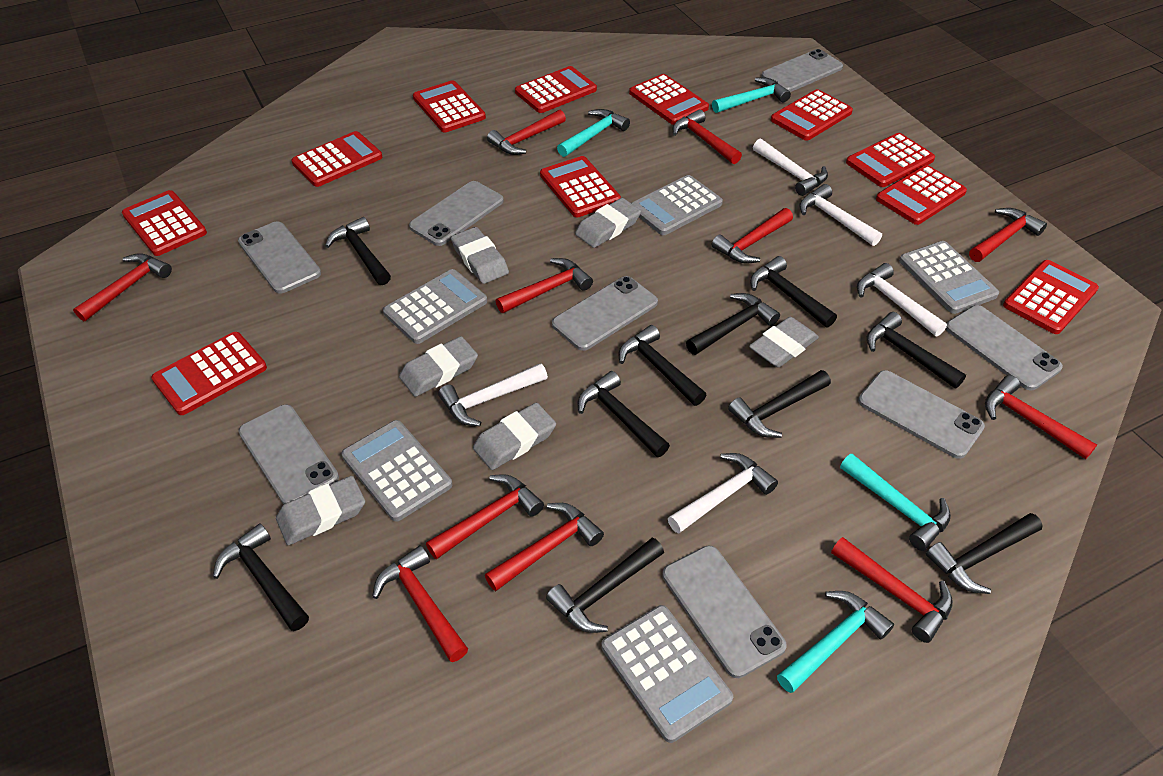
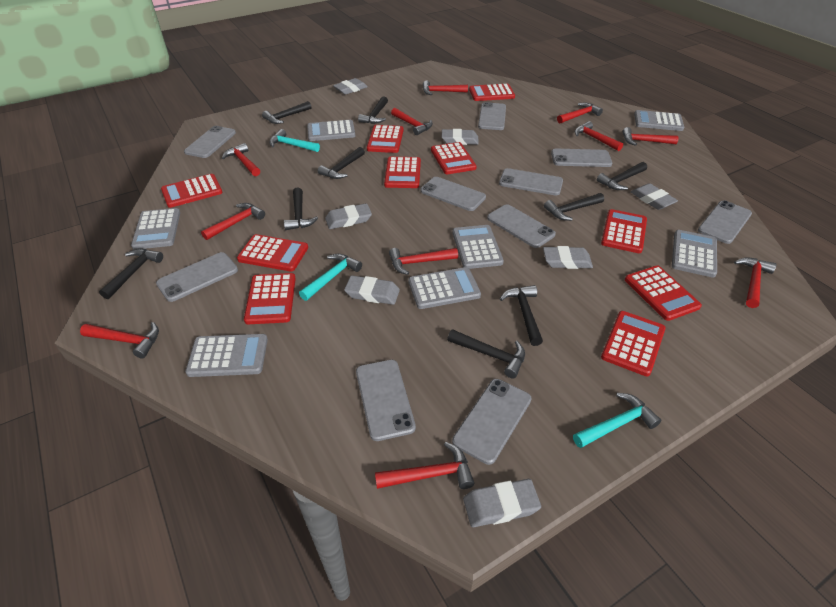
black hammer: [213,523,309,631] [325,217,391,285] [546,538,664,633] [578,371,670,457] [619,325,706,406] [686,293,780,355] [728,370,831,438] [750,256,837,327] [867,312,966,388] [926,513,1043,594] = 10 -> [99,249,163,299] [262,101,311,124] [284,187,318,230] [318,147,365,179] [358,96,388,124] [447,329,525,378] [500,285,543,346] [544,193,604,221] [597,162,647,190] = 9
grey calculator: [341,420,452,521] [383,269,487,344] [601,605,733,743] [631,175,723,235] [899,241,999,314] = 5 -> [131,208,180,250] [185,334,268,377] [307,120,355,141] [408,267,481,309] [452,225,504,269] [634,110,684,131] [672,230,717,277] = 7
grey eraser: [276,476,365,545] [399,336,478,397] [451,227,509,284] [473,403,556,470] [575,198,641,248] [749,317,819,368] = 6 -> [325,203,372,229] [333,78,368,95] [344,275,400,305] [442,129,479,145] [463,479,541,527] [543,246,593,269] [631,183,678,210] = 7
grey phone: [238,221,321,293] [238,405,339,504] [409,181,504,246] [552,276,658,351] [662,546,787,678] [762,49,843,92] [858,370,985,459] [946,305,1063,390] = 8 -> [156,252,238,302] [184,126,236,158] [356,360,416,441] [421,177,486,211] [452,379,532,465] [478,102,506,130] [487,204,556,248] [499,168,563,195] [551,149,612,167] [698,200,752,244] = 10
red calculator: [122,190,207,256] [151,332,267,415] [292,131,382,187] [413,80,486,132] [515,66,597,113] [540,156,621,217] [629,74,709,125] [771,89,853,141] [846,133,935,187] [876,165,967,225] [1003,260,1099,334] = 11 -> [161,174,223,208] [237,234,308,272] [244,273,296,324] [367,125,404,153] [384,157,421,188] [431,142,477,174] [469,84,515,101] [601,209,647,253] [601,311,666,376] [625,266,702,321] = 10
turquoise hammer: [557,109,630,157] [712,77,791,113] [777,591,894,693] [840,454,951,551] = 4 -> [269,129,320,152] [299,254,362,301] [573,393,661,448] = 3
white hammer: [438,363,548,426] [668,453,778,534] [753,139,828,196] [799,184,882,246] [857,263,947,336] = 5 -> none = 0

